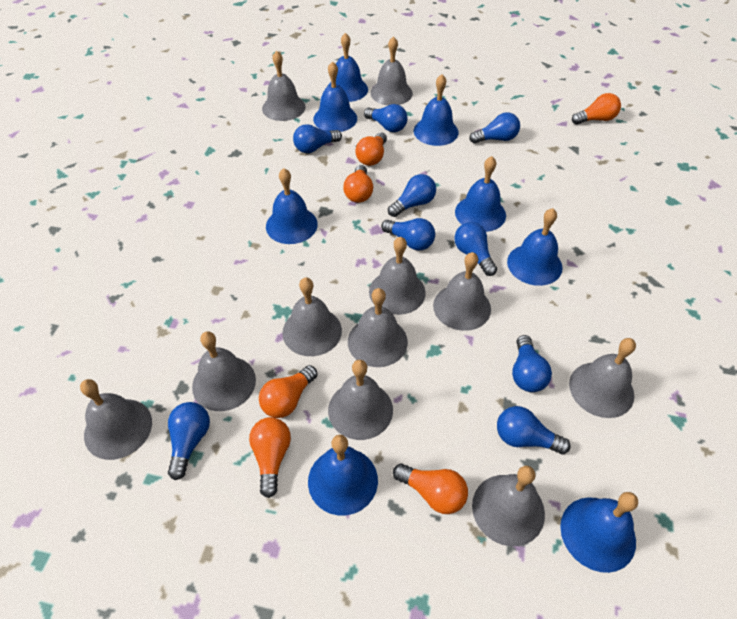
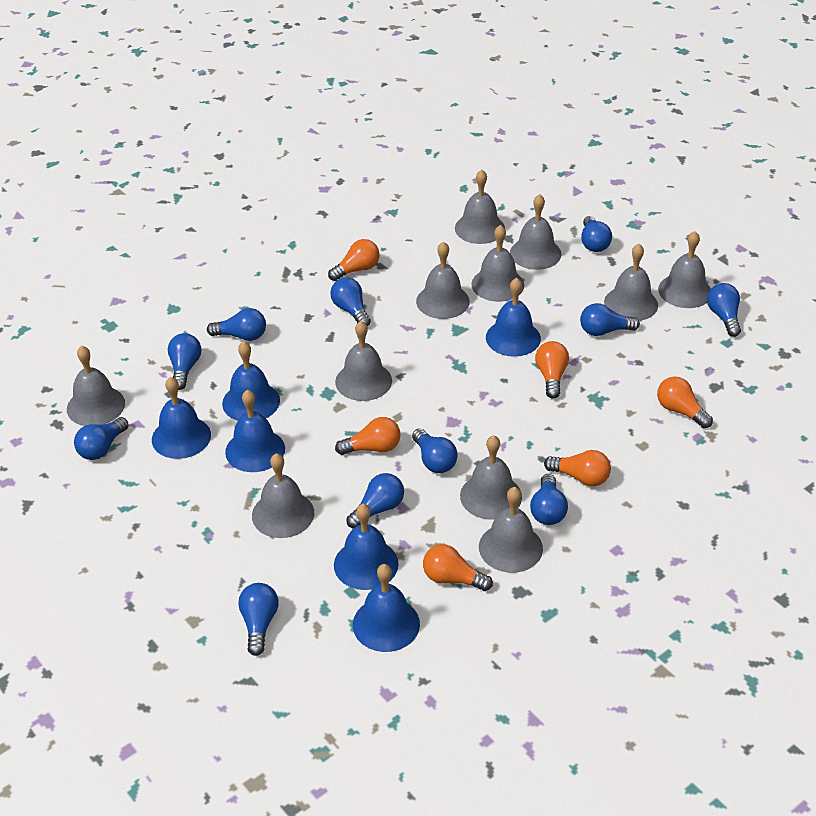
blue bell: [266,168,318,244] [308,435,378,516] [313,61,357,132] [327,33,368,102] [414,74,459,146] [455,156,506,232] [507,208,562,286] [560,492,638,573] = 8 -> [152,377,211,459] [222,341,280,421] [225,390,285,472] [334,504,399,590] [353,564,420,652] [486,278,541,357] = 6
blue light bulb: [168,402,210,480] [293,124,342,153] [364,104,408,132] [381,218,435,251] [388,174,436,217] [454,222,497,276] [469,112,520,144] [497,406,571,454] [512,335,552,392] = 9 -> [74,417,129,460] [168,333,201,390] [207,308,266,341] [238,583,278,656] [330,277,371,327] [346,473,404,528] [412,428,458,473] [530,474,568,525] [580,303,640,336] [581,216,612,252] [707,283,741,337] = 11

